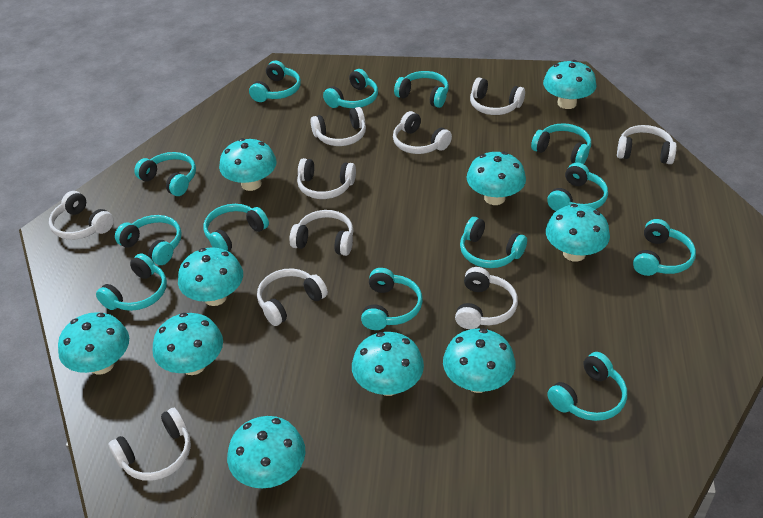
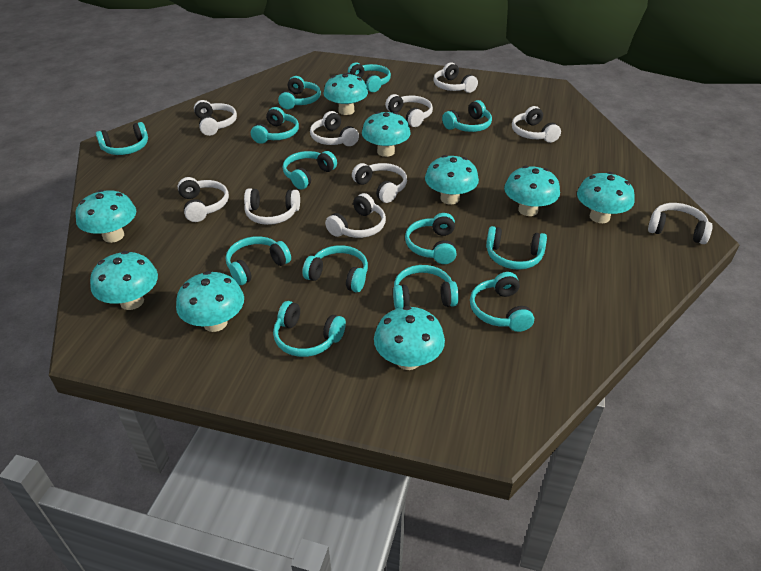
turquoise mushroom: [58,312,129,375] [153,313,223,375] [178,247,243,306] [219,138,277,191] [227,416,306,489] [352,332,424,396] [443,328,515,393] [467,152,526,205] [543,60,597,109] [546,204,610,262] = 10 -> [75,190,136,243] [90,251,158,310] [176,271,244,332] [324,73,368,115] [362,112,410,157] [374,306,445,370] [425,155,479,205] [504,166,560,216] [577,172,635,223] = 9

